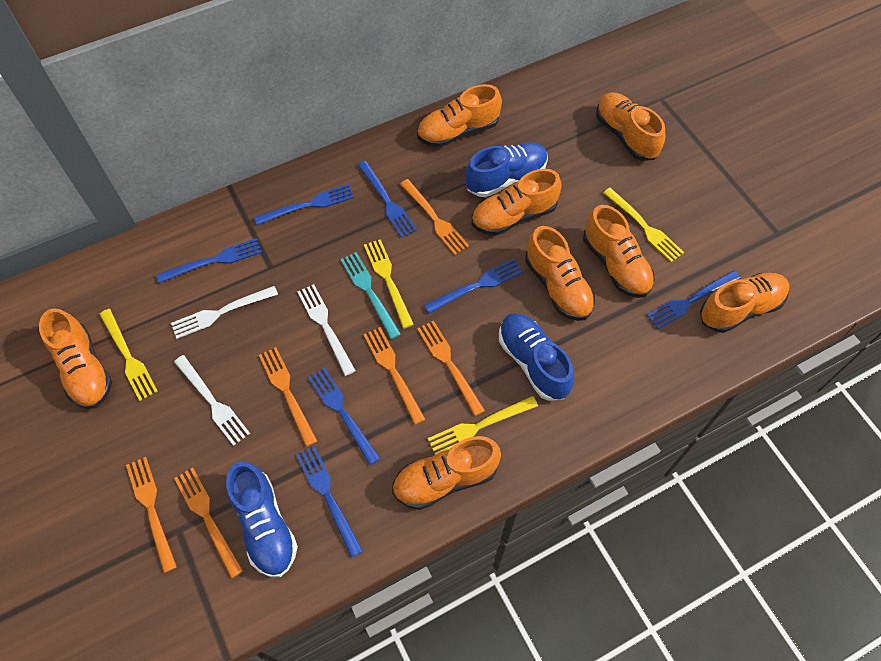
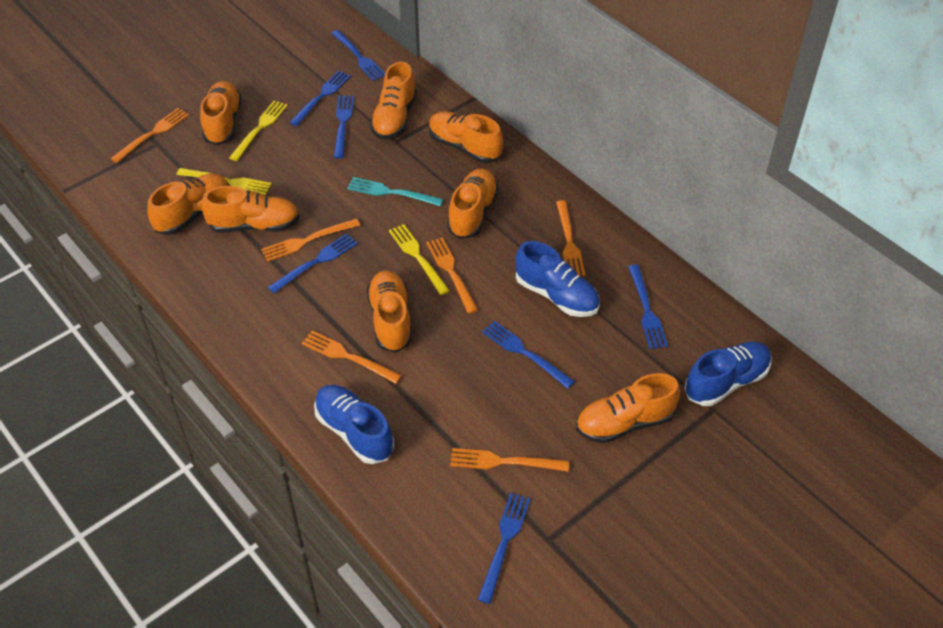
white fork: [171,286,278,339] [174,355,250,446] [297,284,356,376] = 3 -> none = 0
yellow fork: [99,309,158,401] [364,239,414,328] [428,396,538,455] [603,188,684,262] = 4 -> [177,168,272,195] [229,100,288,161] [389,224,450,295] = 3

